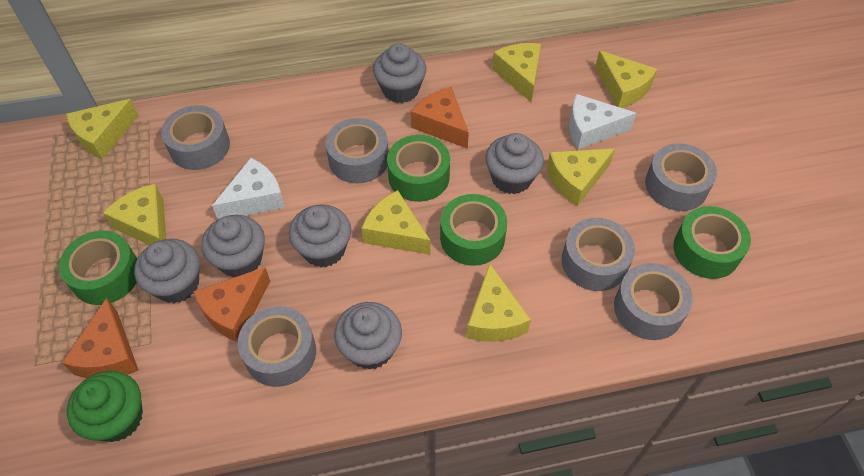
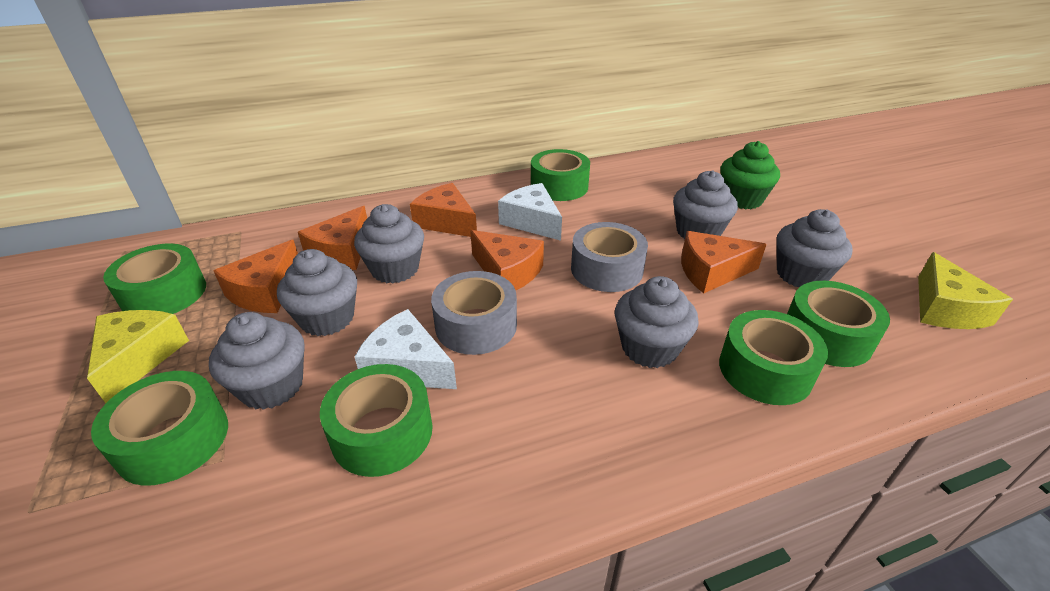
green tape: [59,231,137,305] [387,135,450,202] [440,194,507,266] [673,206,751,279] = 4 -> [91,371,228,486] [103,244,206,314] [320,364,433,477] [531,149,590,201] [719,310,828,405] [787,281,890,367] = 6
grey tape: [161,105,230,170] [238,306,316,387] [325,118,388,183] [562,218,635,291] [614,263,693,340] [645,143,717,211] = 6 -> [431,271,517,355] [571,222,648,292] = 2
orange cheese: [62,298,139,378] [193,267,270,342] [411,87,469,149] = 3 -> [213,240,298,313] [298,206,367,270] [410,183,477,237] [470,230,544,290] [681,231,767,293] = 5
yellow cheese: [66,99,139,160] [103,184,166,245] [361,190,431,255] [466,264,531,342] [492,43,541,102] [547,149,615,206] [595,50,657,108] = 7 -> [87,310,189,403] [918,252,1013,329] = 2

